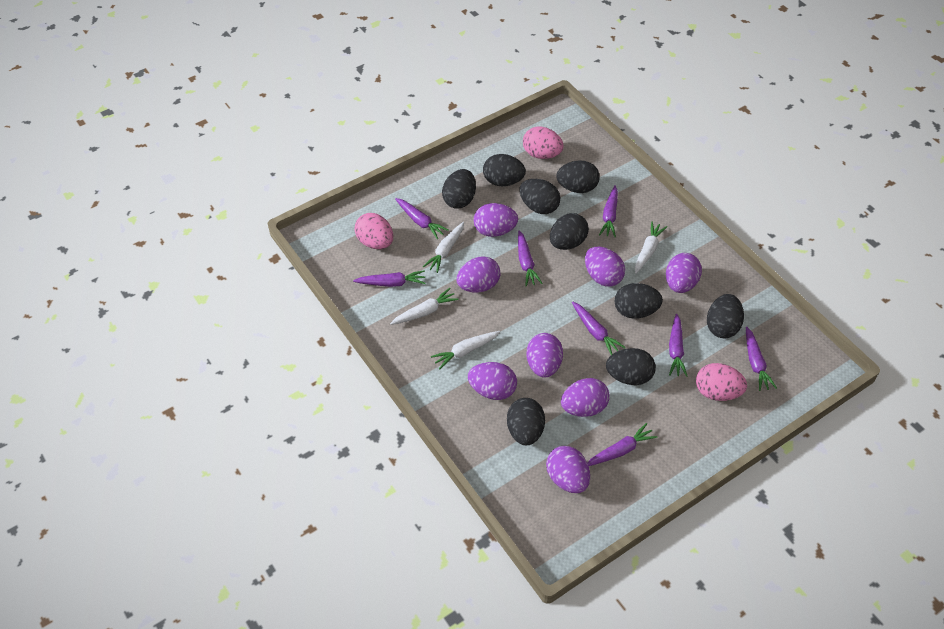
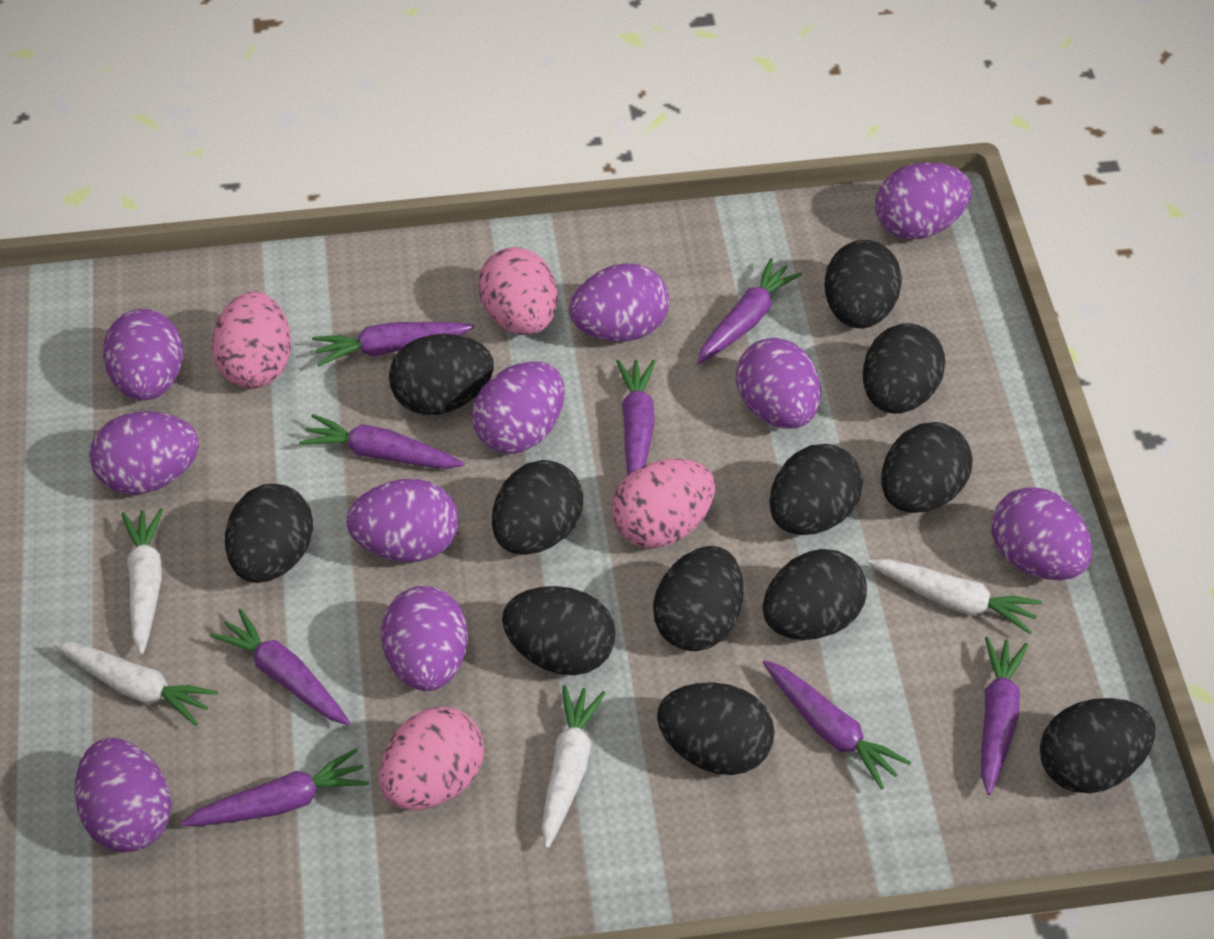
black egg: [442,169,476,209] [483,154,526,186] [507,398,545,445] [519,179,560,214] [550,213,589,250] [556,160,600,193] [606,348,656,385] [615,283,663,319] [707,294,744,338] = 9 -> [225,484,313,583] [389,334,494,415] [492,460,583,555] [502,586,616,675] [653,546,743,651] [657,682,775,775] [763,549,867,640] [769,444,863,535] [824,240,902,328] [863,323,945,414] [881,422,973,513] [1040,698,1155,793] = 12
pink egg: [354,213,393,249] [523,127,564,159] [696,363,747,401] = 3 -> [211,291,291,388] [379,707,484,810] [478,247,558,335] [611,459,715,548] = 4
purple egg: [457,256,500,293] [468,362,517,400] [474,203,518,237] [526,333,563,378] [546,446,590,493] [561,378,610,417] [585,247,625,287] [666,253,702,293] = 8 -> [75,738,172,853] [89,411,199,494] [103,309,183,401] [346,479,459,562] [381,586,468,691] [472,361,565,454] [569,263,669,342] [736,338,821,429] [875,162,972,240] [991,487,1092,580] = 10

